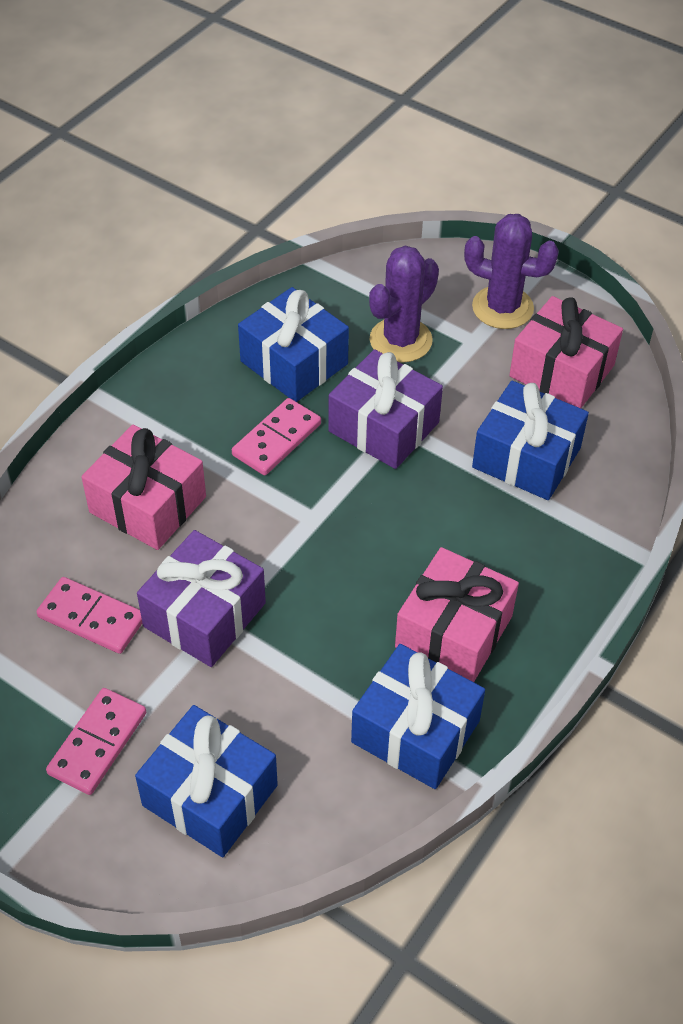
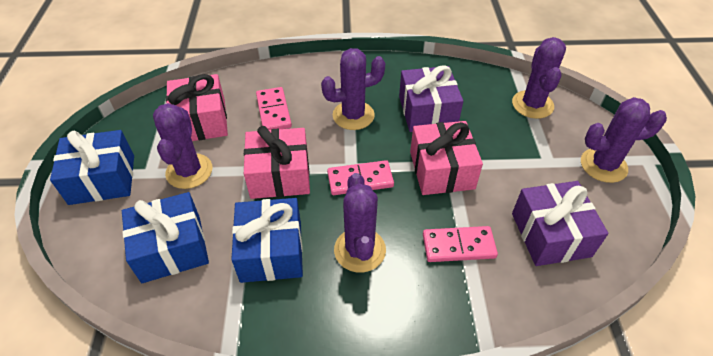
blue gift: [135,705,278,857] [238,287,349,402] [351,644,485,789] [472,381,589,500] = 4 -> [50,130,134,205] [122,192,209,283] [231,198,303,283] = 3
purple cactus: [369,246,439,363] [464,214,559,329] = 2 -> [153,103,212,189] [321,48,385,130] [334,173,386,272] [512,37,566,119] [581,97,667,183] = 5

